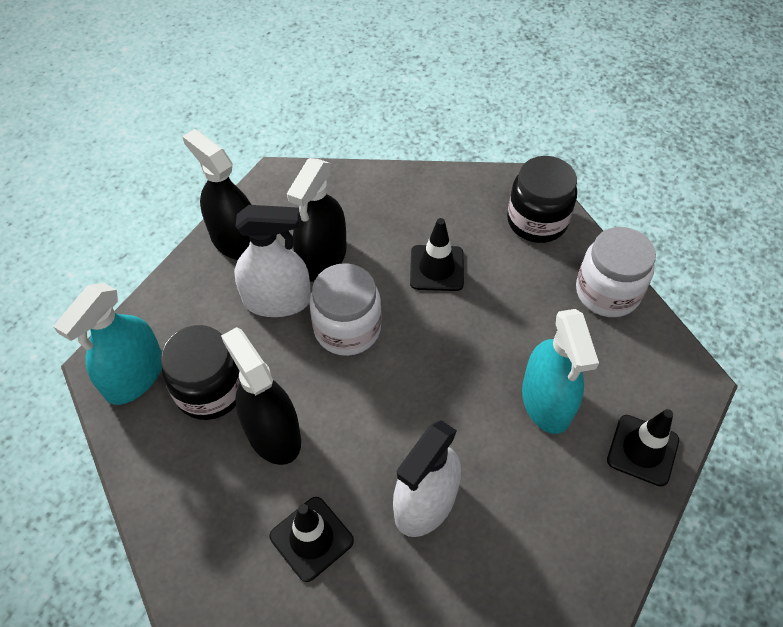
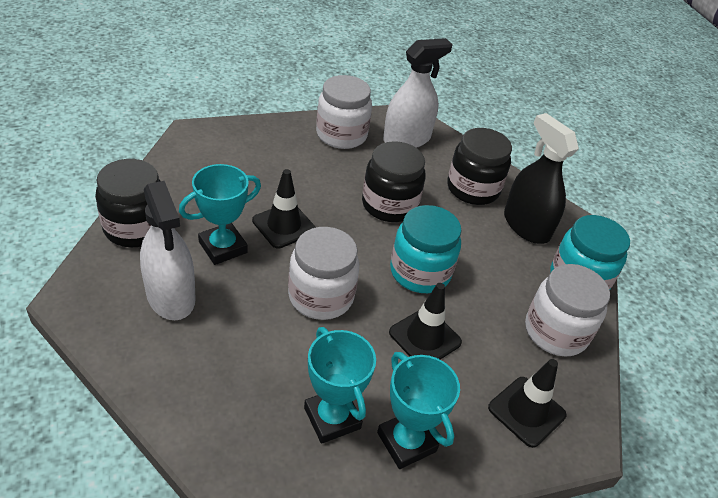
black jar: [161,325,240,420] [507,156,577,243] = 2 -> [95,159,160,247] [362,141,426,222] [447,128,512,205] = 3
black spray bottle: [182,129,252,260] [221,327,301,465] [287,158,347,282] = 3 -> [504,113,579,244] = 1
turquoise jar: none = 0 -> [390,205,461,293] [550,215,630,290] = 2
turquoise spray bottle: [54,283,162,405] [522,309,599,434] = 2 -> none = 0
turquoise trophy: none = 0 -> [179,164,261,265] [304,327,376,444] [377,352,460,469] = 3
white jar: [309,263,382,356] [576,227,656,317] = 2 -> [288,227,359,320] [316,75,372,149] [525,264,610,356] = 3

